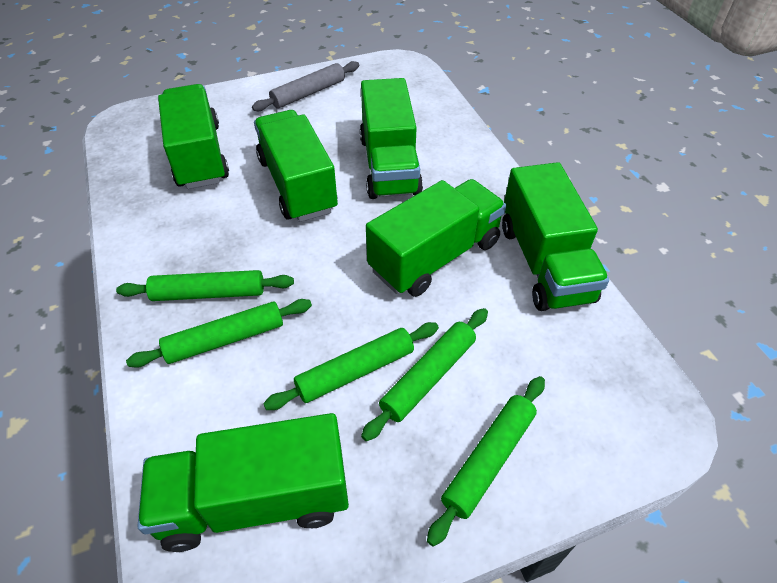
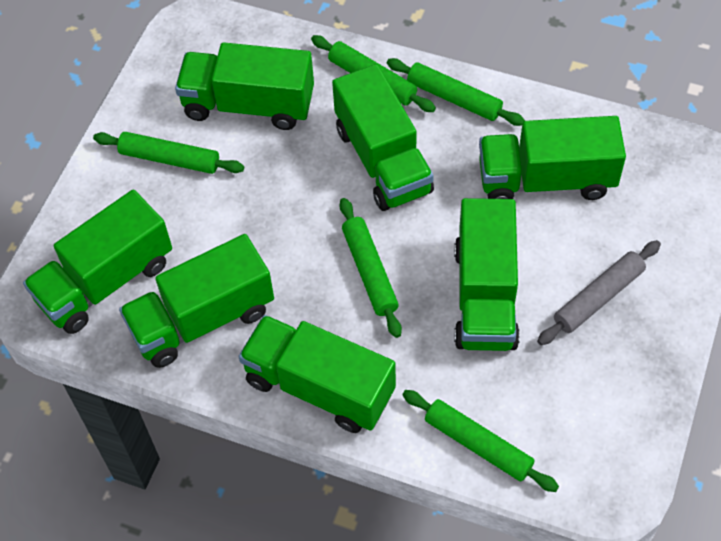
green truck: [137,413,349,552] [158,84,229,189] [254,110,338,222] [360,78,423,199] [366,179,506,297] [502,162,609,311] = 6 -> [23,190,172,334] [119,234,274,368] [175,42,314,130] [239,315,396,433] [332,64,434,211] [454,198,520,351] [479,116,626,200] = 7

